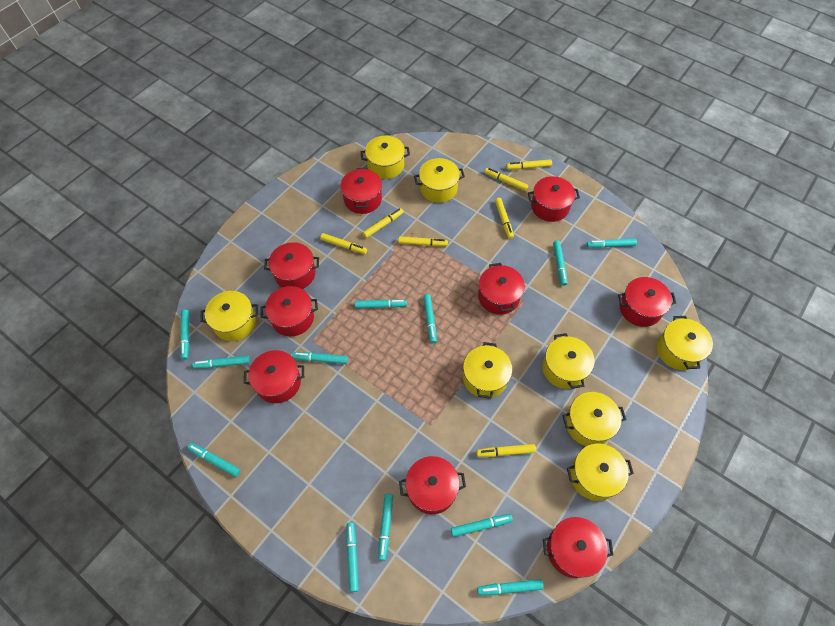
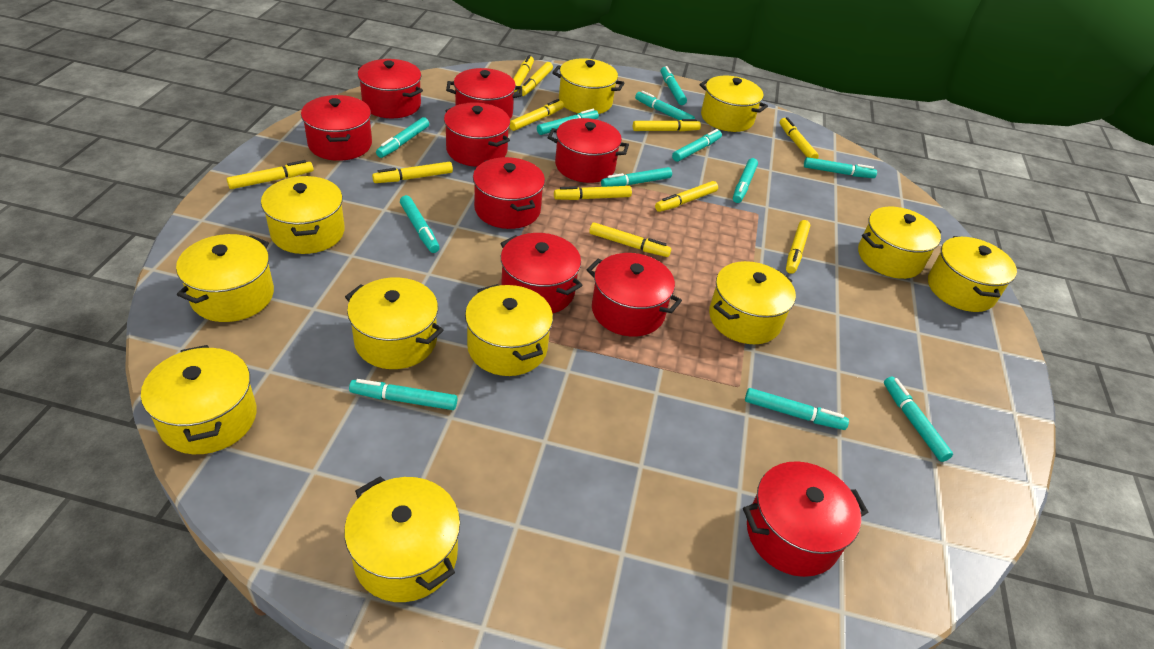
yellow marker: [320,233,367,254] [363,208,404,238] [398,236,448,246] [476,444,536,457] [484,168,528,191] [495,198,514,239] [506,159,552,170] = 7 -> [227,160,313,189] [372,162,453,183] [509,99,564,131] [513,55,534,92] [522,62,553,96] [554,186,632,200] [589,222,671,257] [633,119,701,131] [655,181,718,212] [780,117,819,159] [786,220,810,274] = 11
yellow pot: [200,291,258,341] [360,136,410,179] [414,158,465,203] [463,342,512,399] [542,333,595,389] [562,392,626,446] [567,444,634,501] [657,316,713,370] = 8 -> [141,345,257,454] [176,234,274,322] [261,176,345,254] [344,476,460,602] [345,277,444,369] [465,284,553,376] [552,58,624,114] [700,76,768,132] [709,261,796,344] [858,207,941,279] [928,236,1017,312] = 11

